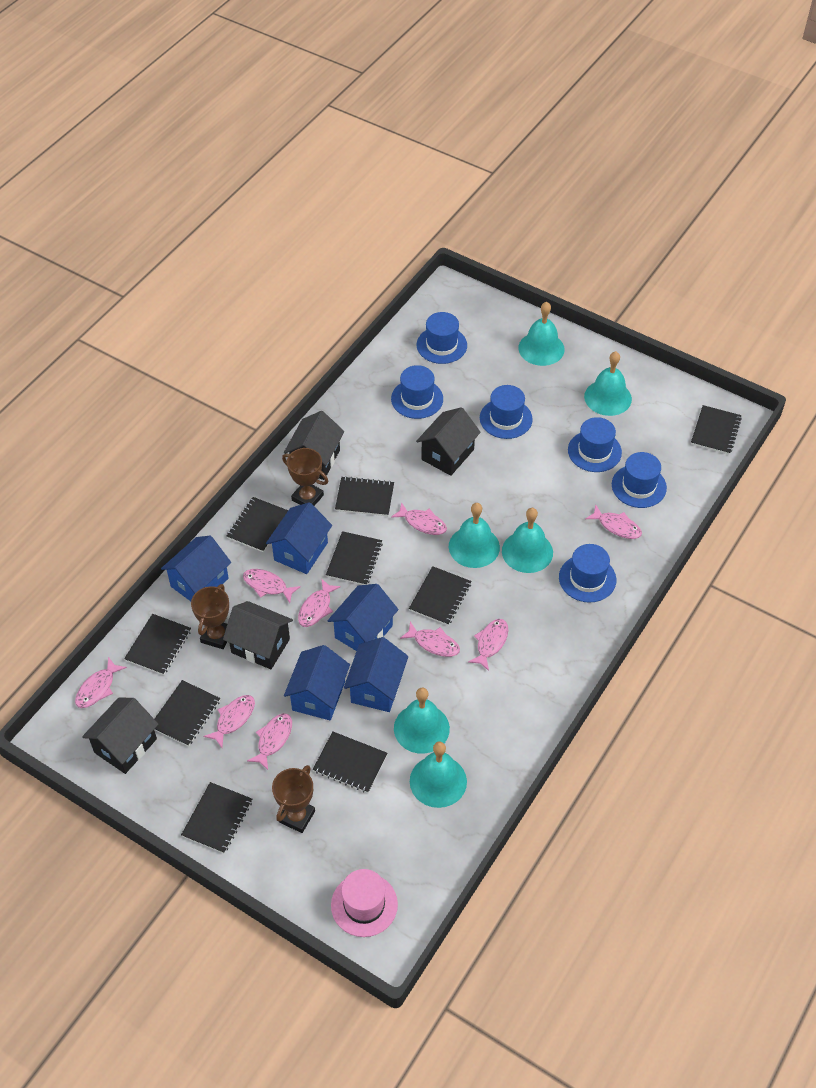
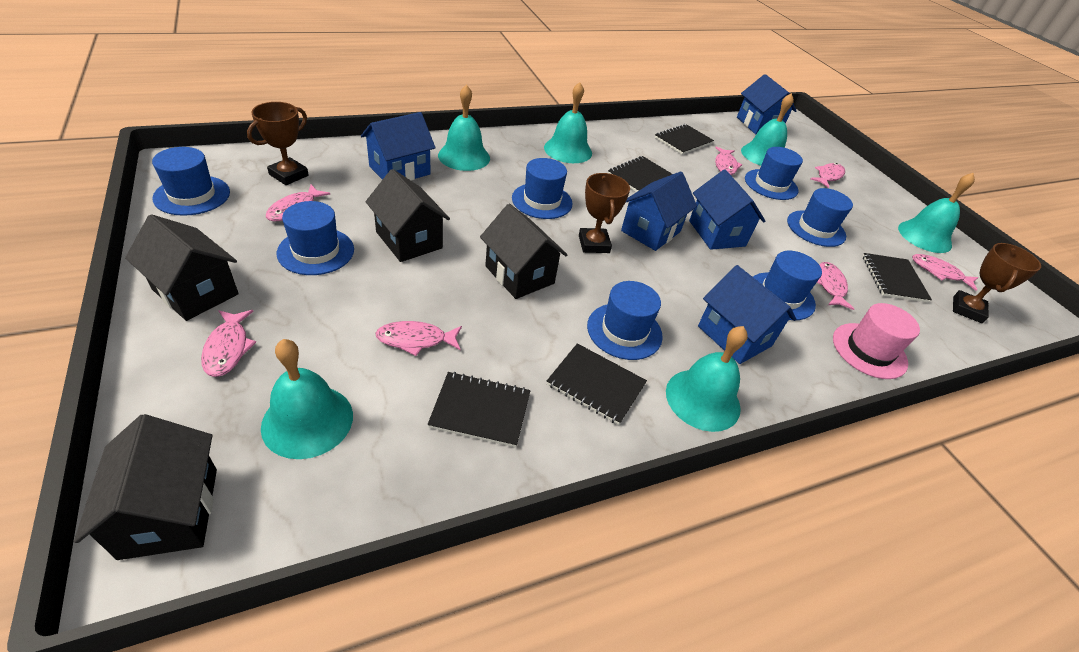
black notebook: [124,614,191,675] [154,680,220,747] [181,782,252,853] [227,497,288,552] [313,731,388,793] [326,531,383,585] [335,476,394,516] [409,566,471,625] [691,405,742,454] = 9 -> [428,372,530,447] [547,343,647,425] [608,156,672,192] [655,124,714,155] [863,253,932,303] = 5
blue hat: [391,365,443,419] [416,312,467,364] [480,385,533,439] [559,544,616,603] [568,417,622,472] [612,452,667,508] = 6 -> [152,147,230,216] [277,201,354,275] [512,158,573,219] [587,281,663,360] [745,147,803,200] [753,251,822,320] [787,188,853,247] = 7
pink fish: [75,657,127,708] [203,695,255,748] [243,569,301,603] [247,713,292,770] [298,578,341,627] [391,502,447,535] [400,621,460,657] [468,619,508,671] [585,504,642,539] = 9 -> [201,310,256,377] [266,185,330,221] [375,321,462,356] [715,146,742,175] [810,163,845,188] [817,262,854,310] [912,254,979,291] = 7

